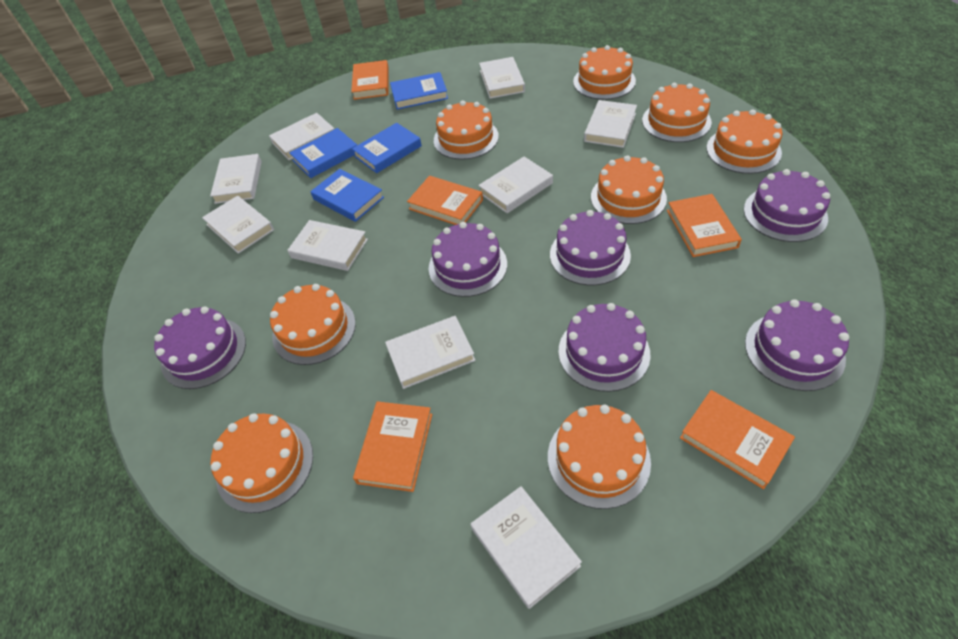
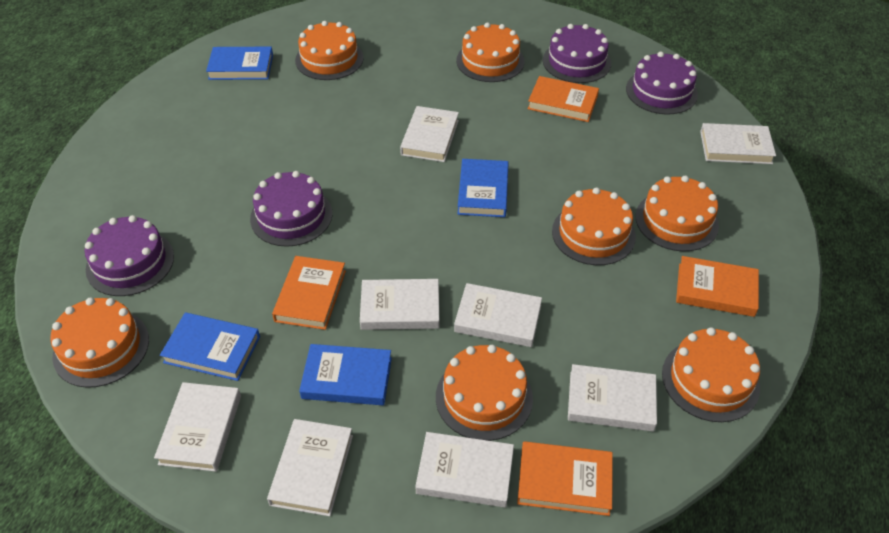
orange book: [351,60,389,100] [353,401,432,492] [407,176,483,225] [667,194,742,257] [680,390,795,489] = 5 -> [272,256,346,330] [517,441,613,516] [528,76,599,122] [676,256,759,317] = 4
orange cake: [211,413,313,513] [270,284,356,365] [434,101,499,160] [548,405,651,509] [573,45,636,100] [591,155,667,224] [642,83,712,142] [707,109,783,174] = 8 -> [50,297,149,388] [295,21,364,80] [436,345,533,441] [456,22,524,82] [552,188,636,265] [636,176,719,252] [662,327,760,422] = 7
purple cake: [154,306,246,389] [429,222,507,297] [550,210,631,285] [558,303,651,392] [744,169,830,242] [745,299,849,391] = 6 -> [84,215,174,296] [250,171,332,247] [543,24,611,83] [626,52,698,115] = 4
white book: [202,196,274,254] [210,154,262,204] [269,113,334,160] [287,220,368,271] [385,316,475,389] [471,486,582,609] [478,157,553,214] [479,57,525,99] [584,100,637,148] = 9 -> [154,382,241,472] [267,419,353,516] [360,279,439,330] [400,106,459,162] [415,432,514,507] [454,283,542,347] [568,364,657,432] [700,123,776,164] = 8

